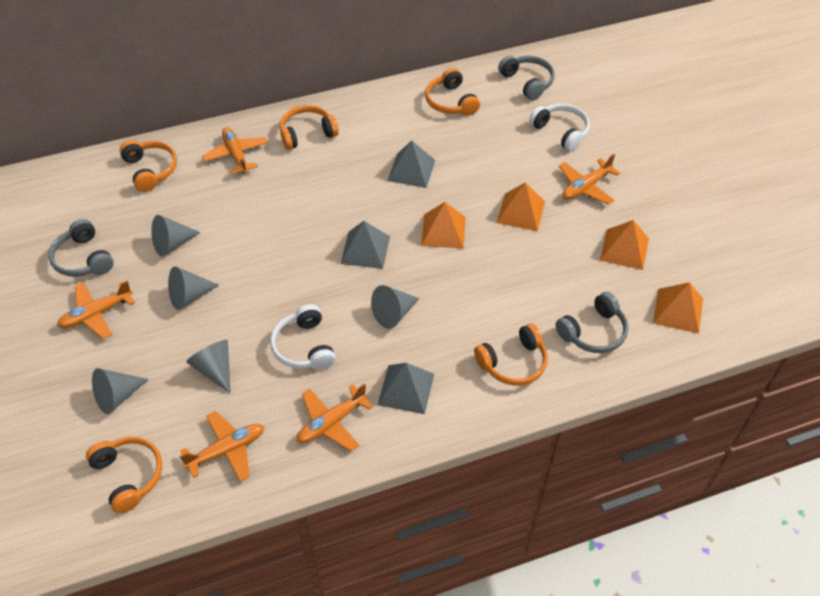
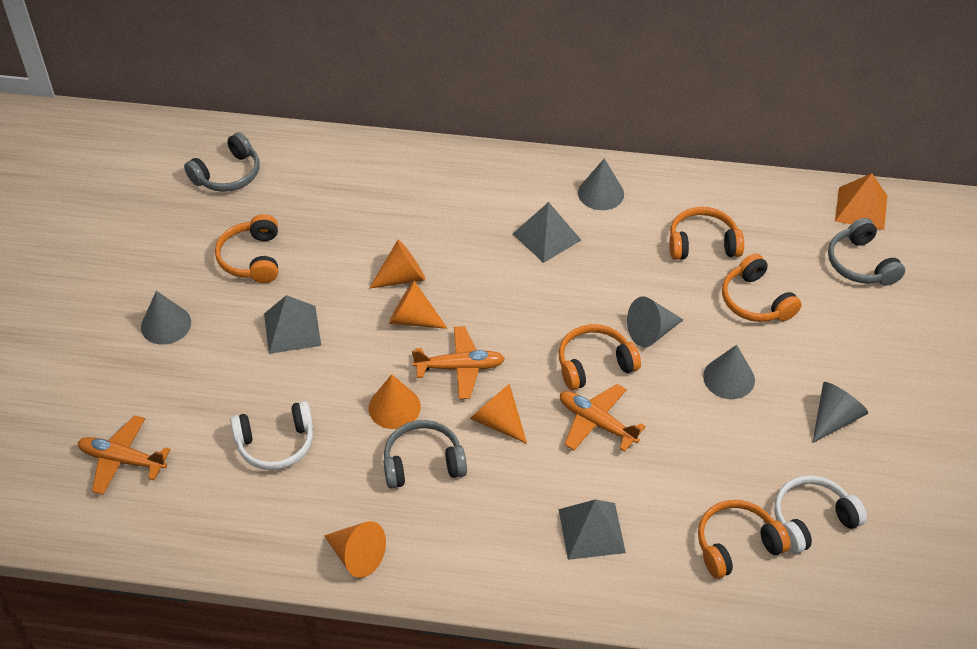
orange cone: none = 0 -> [324,521,386,578] [368,374,421,429] [369,240,425,289] [389,281,448,329] [470,384,527,444] = 5
orange plane: [57,281,135,339] [179,411,264,482] [202,127,268,174] [297,384,373,451] [559,154,620,205] = 5 -> [77,415,171,495] [412,326,505,399] [560,384,646,452] = 3
orange pyramid: [421,202,466,249] [497,182,545,231] [600,220,649,270] [653,282,703,334] = 4 -> [835,173,887,230] = 1

